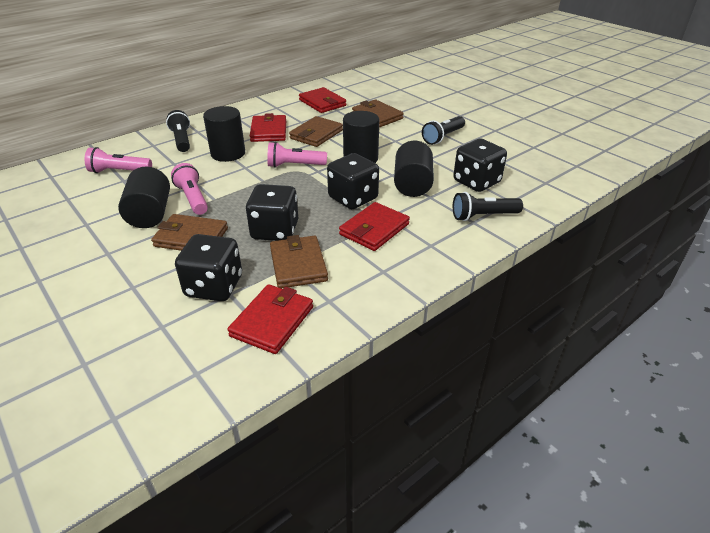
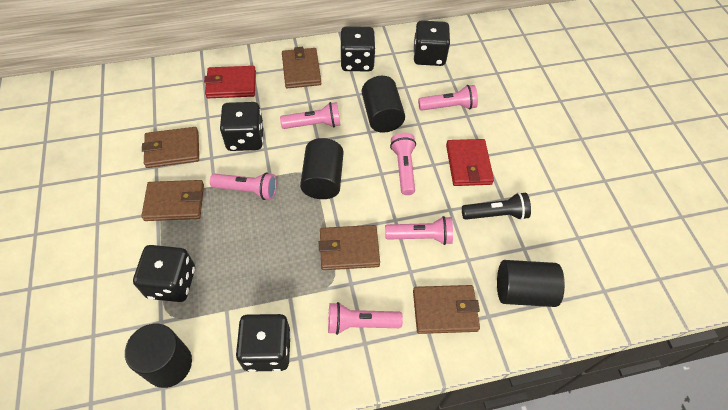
black dice: [175,234,242,301] [246,184,298,241] [327,153,379,209] [453,139,507,192] = 4 -> [133,245,195,302] [220,102,264,151] [236,314,291,372] [340,27,376,71] [413,21,450,66] = 5
black flashlight: [166,110,190,152] [422,116,465,145] [453,192,523,221] = 3 -> [462,192,531,220] = 1
brown wallet: [151,214,228,251] [270,235,328,288] [289,116,343,147] [352,100,404,127] = 4 -> [141,180,204,221] [142,127,199,168] [282,47,321,88] [319,225,380,270] [413,285,480,334] = 5
pink flashlight: [85,147,152,173] [171,163,208,215] [267,142,327,168] = 3 -> [210,172,277,200] [280,102,341,129] [328,302,403,335] [385,216,453,245] [390,133,416,195] [418,85,478,111] = 6
red wallet: [227,284,313,354] [250,113,286,142] [299,87,346,113] [339,202,410,251] = 4 -> [204,66,256,98] [446,139,494,186] = 2

